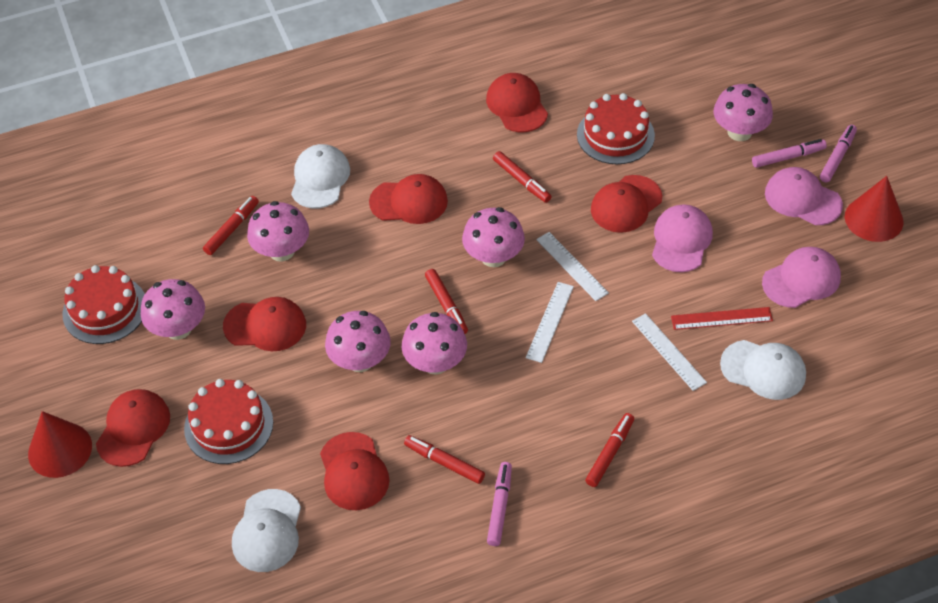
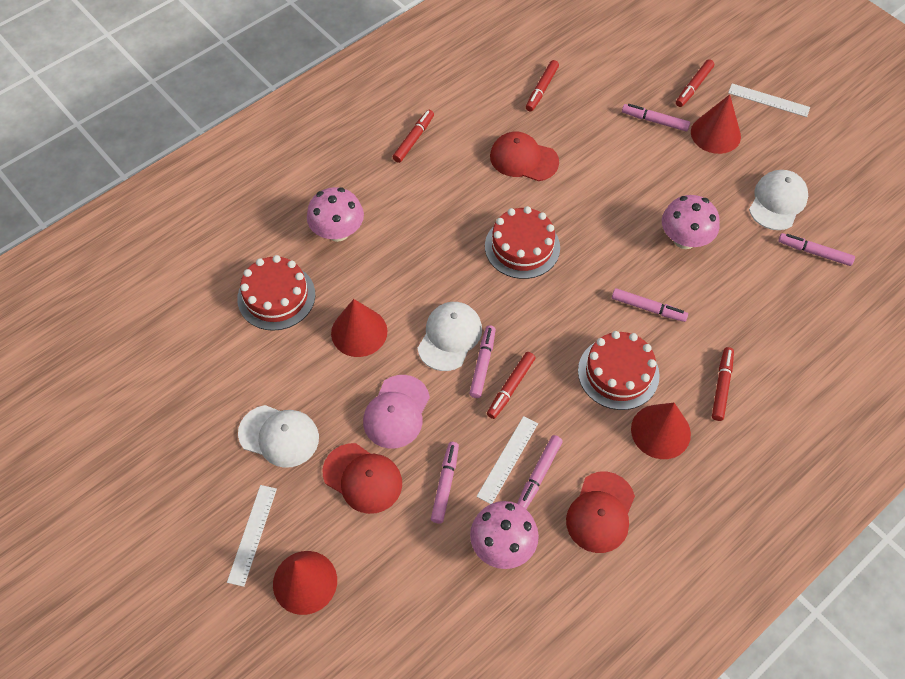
pink cap: [652,204,713,272] [762,247,841,308] [765,167,843,225] = 3 -> [363,375,430,449] = 1
pink marker: [487,462,512,546] [752,139,827,168] [820,125,857,182] = 3 -> [431,442,459,524] [469,325,496,398] [517,435,563,509] [612,288,688,322] [622,104,690,131] [778,233,855,266] = 6
pink mushroom: [141,279,205,340] [247,201,309,262] [325,311,391,372] [402,312,467,375] [462,207,525,267] [713,84,773,141] = 6 -> [307,187,364,242] [470,501,539,569] [662,195,720,249] = 3
red cap: [96,389,170,467] [223,297,306,351] [320,432,390,510] [369,174,448,224] [486,73,548,132] [591,175,663,233] = 6 -> [323,443,402,514] [490,132,559,181] [566,472,635,553] = 3
red cone: [28,411,92,478] [845,176,904,242] = 2 -> [273,551,337,615] [331,299,387,357] [631,403,691,459] [691,94,741,154] = 4
red ruler: [671,307,773,330] = 1 -> none = 0

